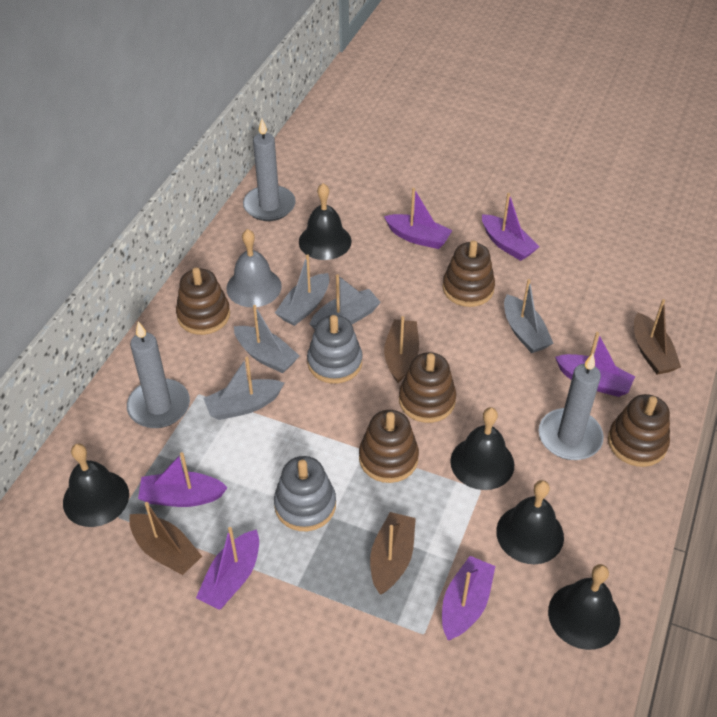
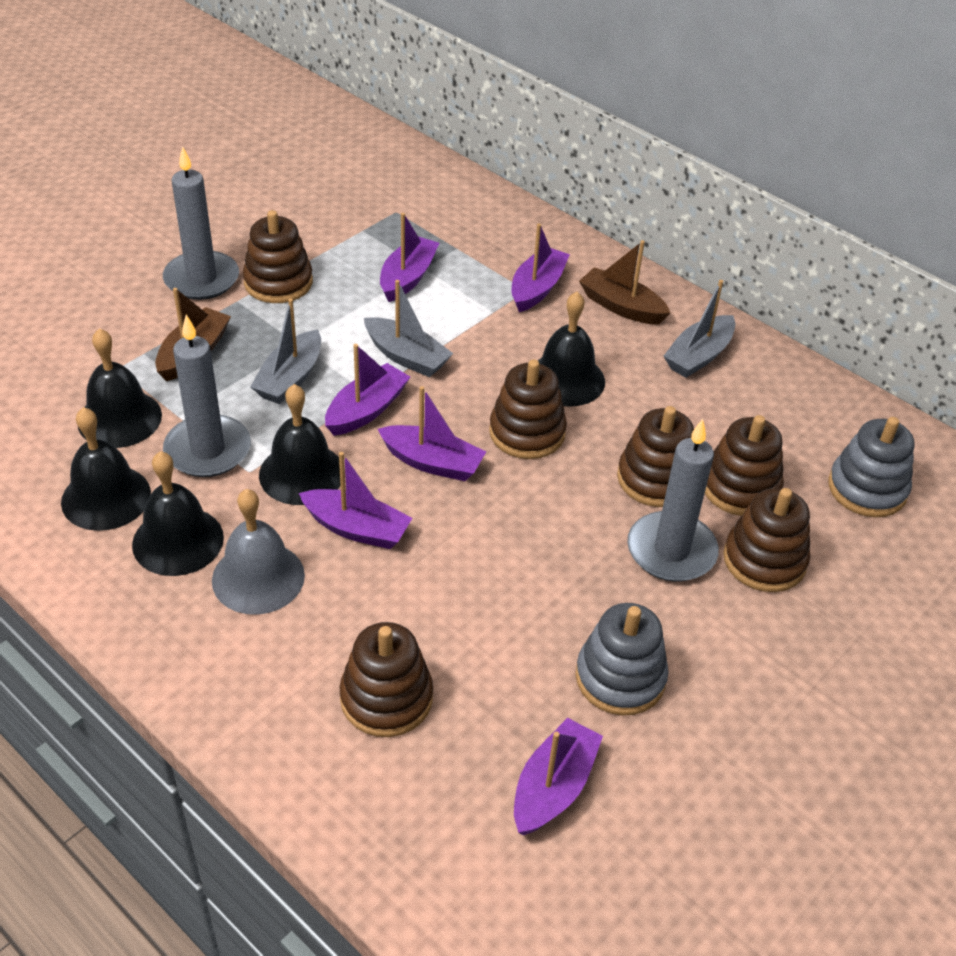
brown boat: [129,502,202,575] [370,512,416,595] [384,316,419,383] [634,299,681,375] = 4 -> [155,288,231,381] [579,240,670,324] = 2
brown stacking toy: [176,267,230,335] [359,410,419,483] [399,352,456,423] [442,240,495,307] [608,394,670,467] = 5 -> [243,210,313,303] [340,622,433,737] [489,359,567,459] [617,406,694,507] [705,415,784,516] [723,488,810,592] = 6
grey boat: [203,357,284,420] [234,305,300,373] [275,254,329,326] [310,274,381,329] [504,279,553,353] = 5 -> [250,299,321,404] [364,280,453,377] [664,280,735,378] = 3

